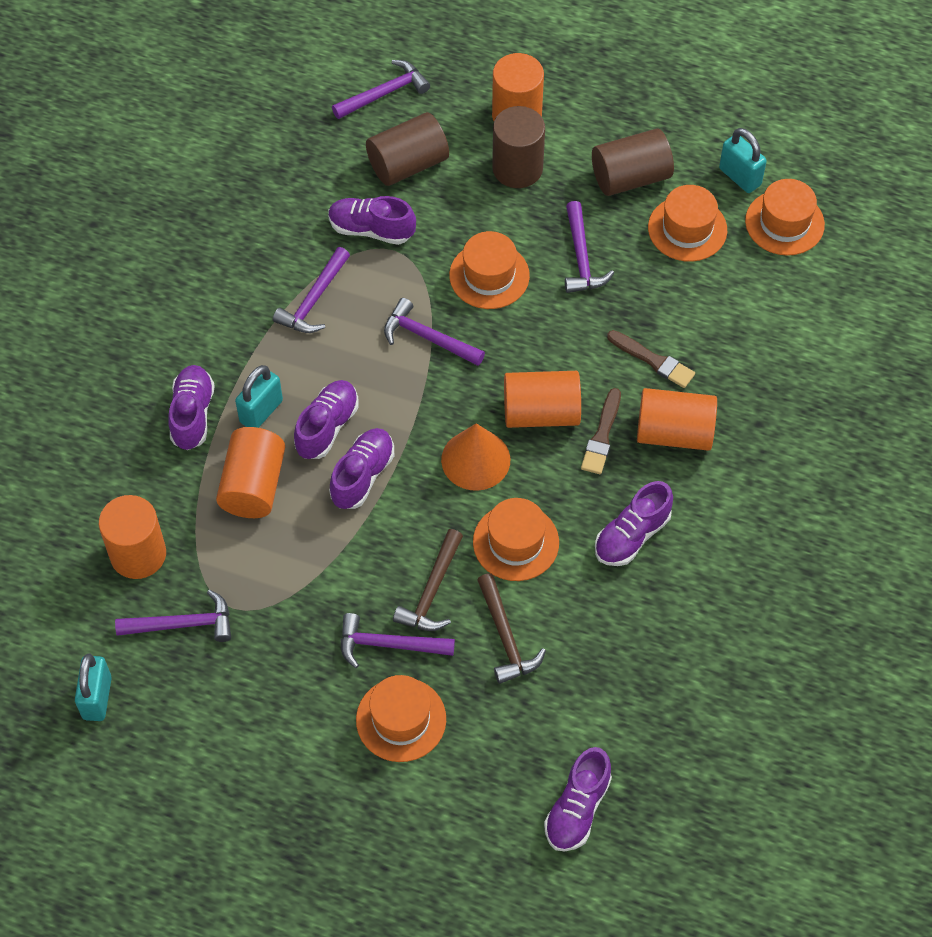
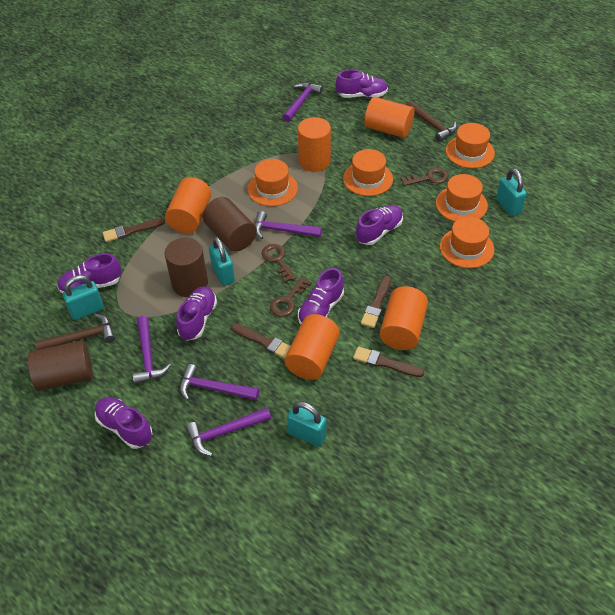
brown brush: [581,388,621,474] [607,330,695,388] = 2 -> [102,218,165,242] [231,323,290,359] [353,347,424,377] [361,276,391,328] = 4
brown key: none = 0 -> [261,244,296,283] [270,277,312,317] [400,168,448,186] = 3
orange cone: [441,423,510,491] = 1 -> none = 0
purple hammer: [115,590,231,642] [273,247,350,333] [332,60,430,119] [341,613,455,668] [384,298,485,366] [565,201,614,293] = 6 -> [133,316,171,384] [180,364,259,401] [186,408,271,456] [254,211,322,239] [283,82,323,122] = 5
turquoise padlock: [75,653,112,721] [235,365,283,428] [719,128,767,193] = 3 -> [63,275,104,320] [209,237,235,286] [287,401,327,447] [496,168,527,216] = 4

